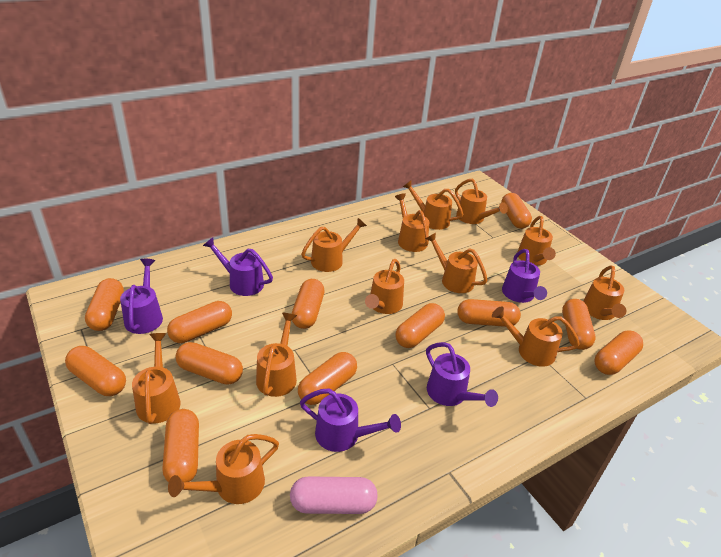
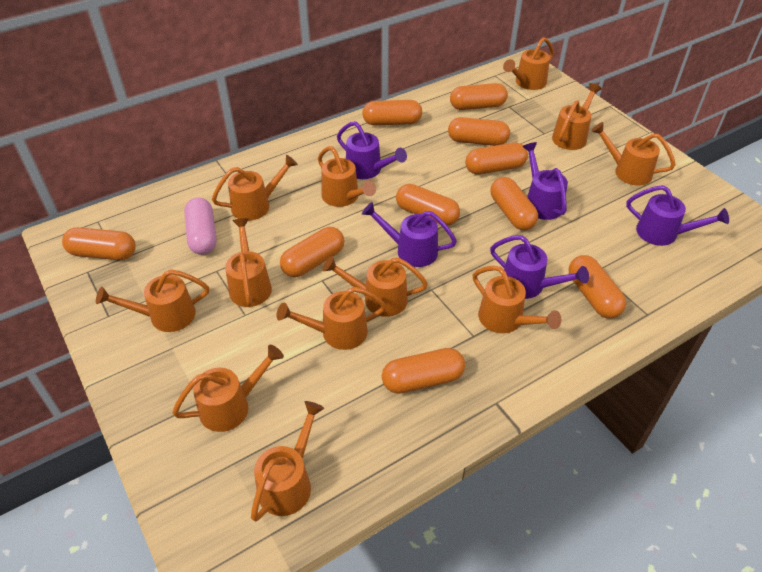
orange capsule: [65,346,126,396] [85,278,124,331] [163,409,199,482] [167,301,232,343] [175,342,243,385] [292,279,325,329] [298,352,357,405] [395,303,445,348] [457,299,521,327] [501,193,532,229] [562,299,596,350] [595,330,643,375] = 12 -> [62,227,136,260] [280,227,344,277] [362,100,422,125] [382,348,465,394] [396,184,460,226] [448,117,510,146] [450,83,508,110] [465,143,528,175] [491,177,538,230] [569,255,626,318] = 10

